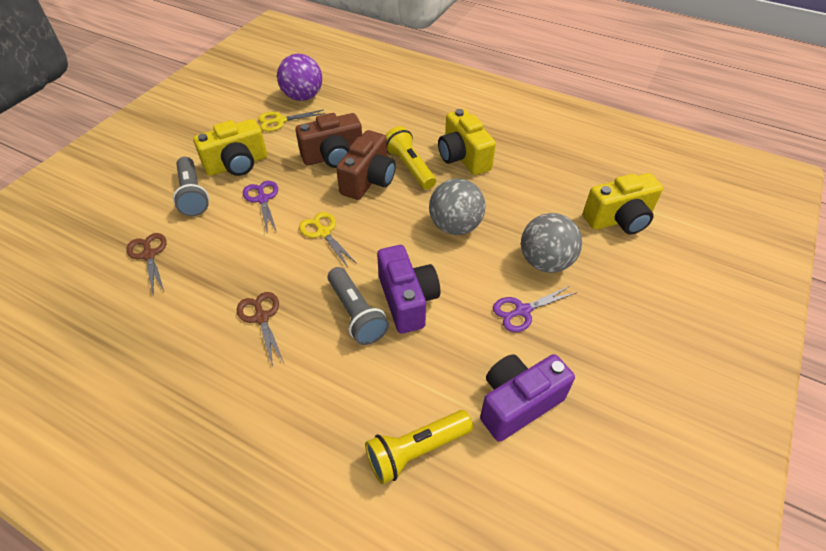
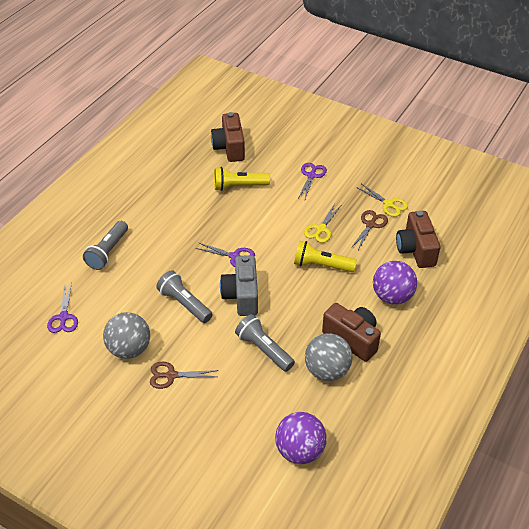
brown camera: [296,113,362,168] [336,130,396,200] = 2 -> [211,112,245,162] [322,303,381,362] [396,211,440,268] = 3
grey camera: none = 0 -> [220,255,258,316] = 1
grey flashlight: [173,157,209,216] [328,267,389,345] = 2 -> [83,221,128,270] [156,270,213,323] [235,314,295,372] = 3
purple ball: [277,54,322,101] = 1 -> [275,412,327,464] [373,261,417,305] = 2
purple camera: [377,245,440,334] [480,354,575,442] = 2 -> none = 0
purple scissors: [243,181,278,232] [493,285,577,332] = 2 -> [47,283,78,333] [196,243,255,267] [298,163,327,199] = 3
yellow camera: [193,119,267,176] [438,109,496,175] [583,173,663,234] = 3 -> none = 0

